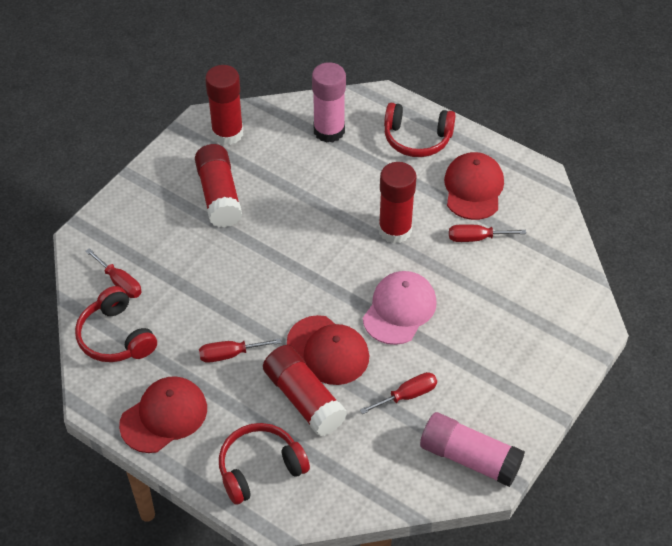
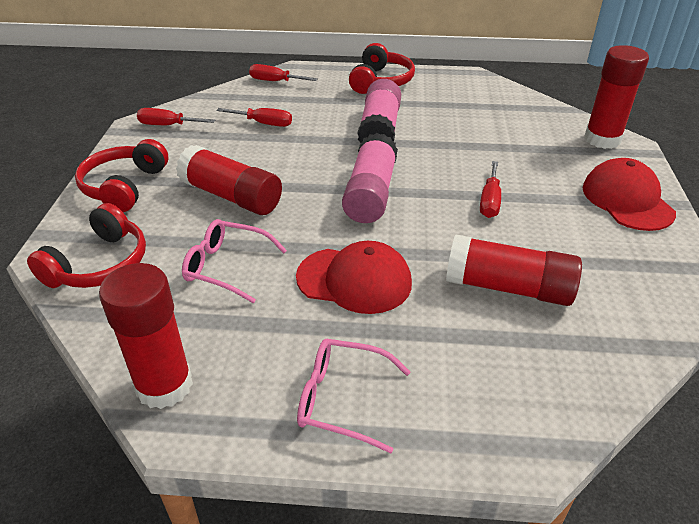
pink cap: [363,271,437,345] = 1 -> none = 0
pink glasses: none = 0 -> [182,219,287,303] [297,339,410,453] = 2
red cap: [119,376,207,453] [287,315,369,385] [444,152,504,220] = 3 -> [296,241,412,314] [583,158,676,231] = 2

